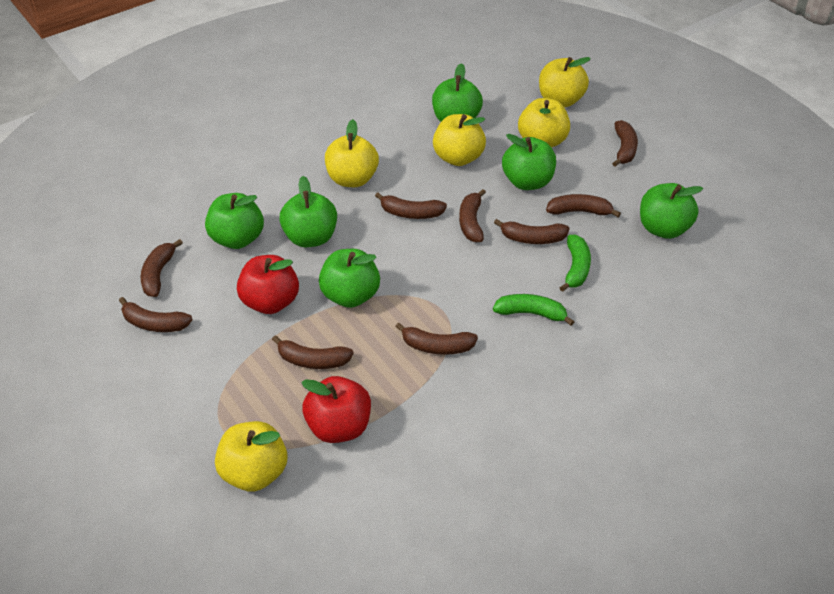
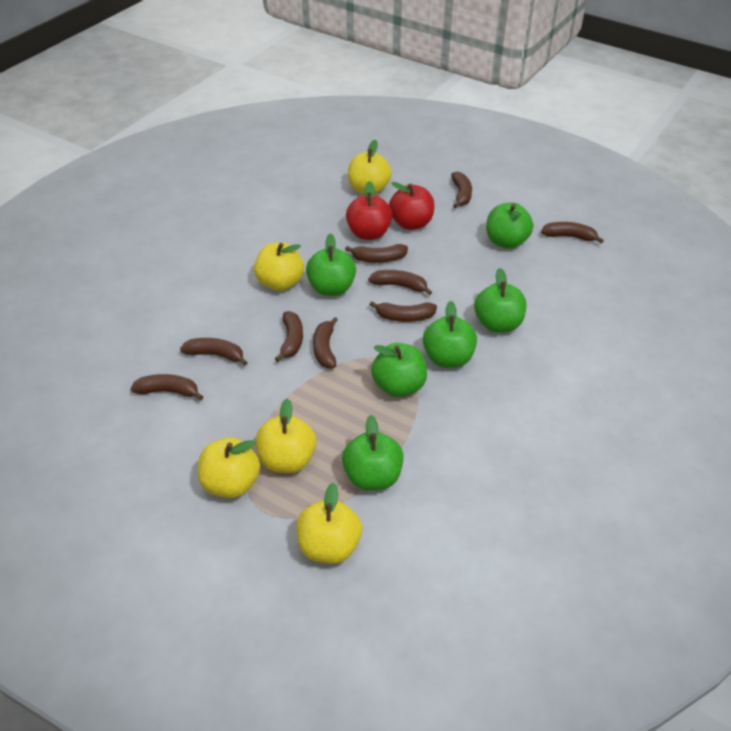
green banana: [493,294,574,326] [559,235,591,292] = 2 -> none = 0

